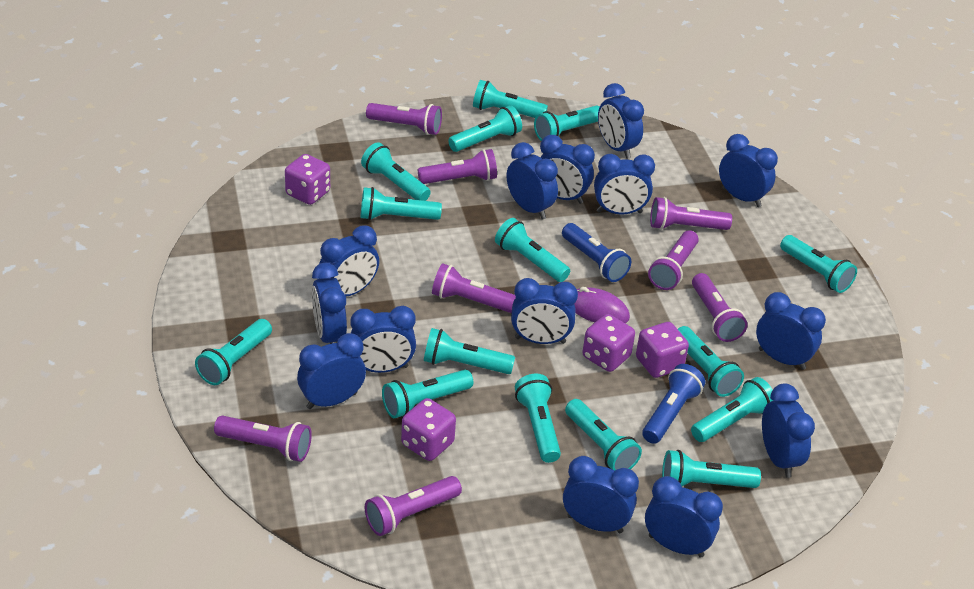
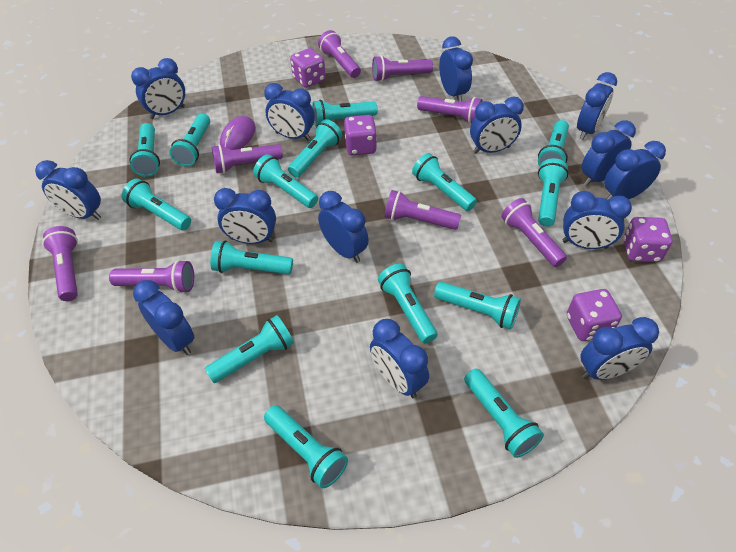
blue flashlight: [562,223,631,282] [642,364,705,444] = 2 -> none = 0

